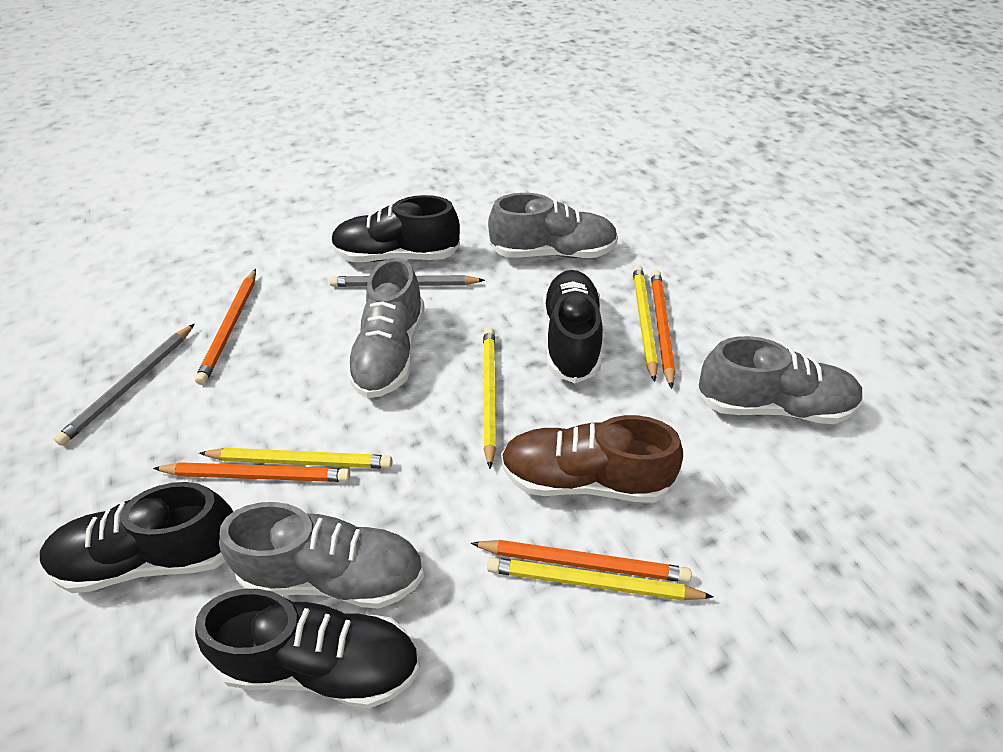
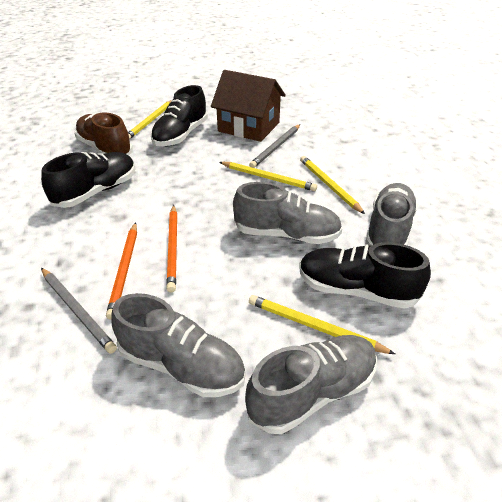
black shoe: [40,482,233,593] [195,589,420,708] [331,195,460,262] [543,270,603,383] = 4 -> [41,152,136,208] [151,85,208,146] [299,242,431,309] = 3
brown house: none = 0 -> [211,70,286,142] = 1
orange pencil: [153,462,350,482] [195,269,256,385] [471,540,692,583] [651,270,675,389] = 4 -> [106,222,137,320] [166,205,177,293] = 2

